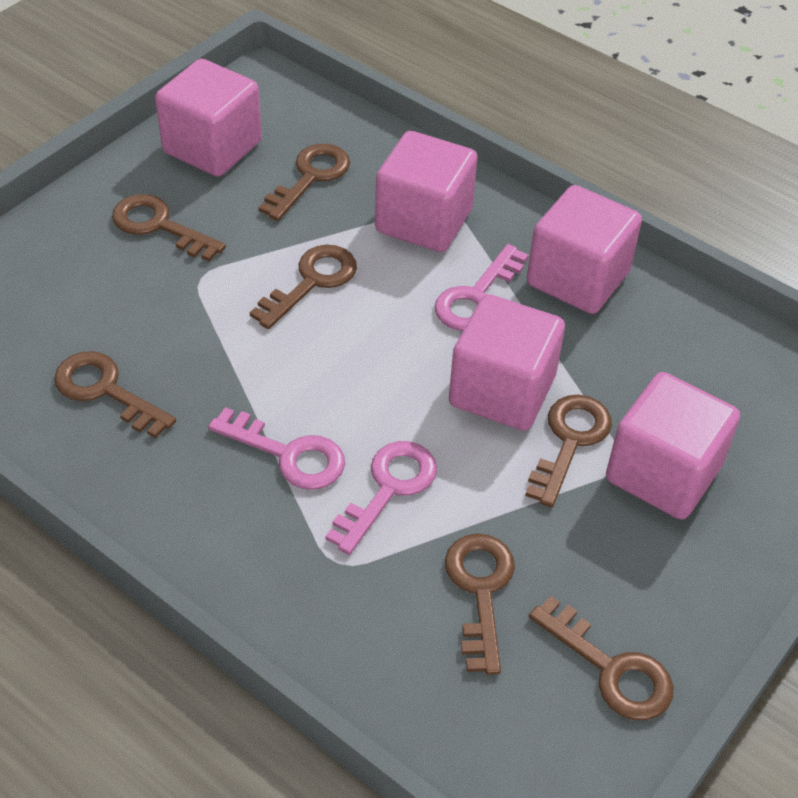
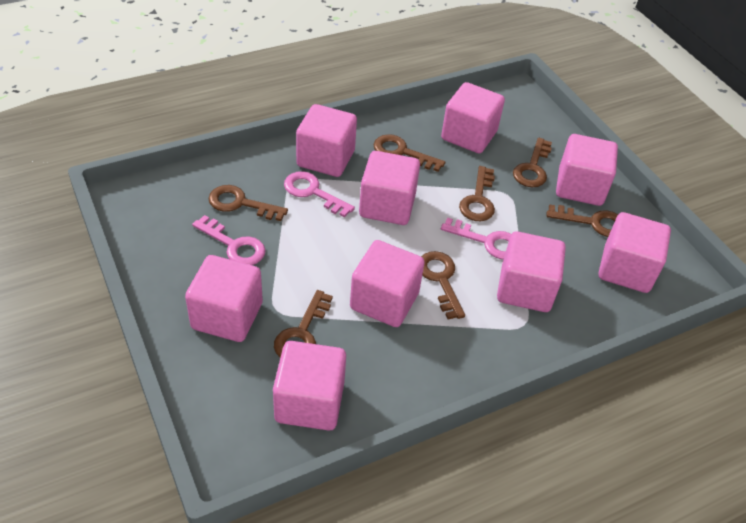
pink cube: [155,59,262,177] [375,131,477,252] [449,294,565,431] [527,185,642,314] [606,372,740,519] = 5 -> [185,255,263,342] [273,341,346,431] [296,104,357,177] [350,240,425,327] [359,151,420,225] [441,82,505,153] [497,231,566,312] [556,134,618,206] [599,212,671,293] = 9

